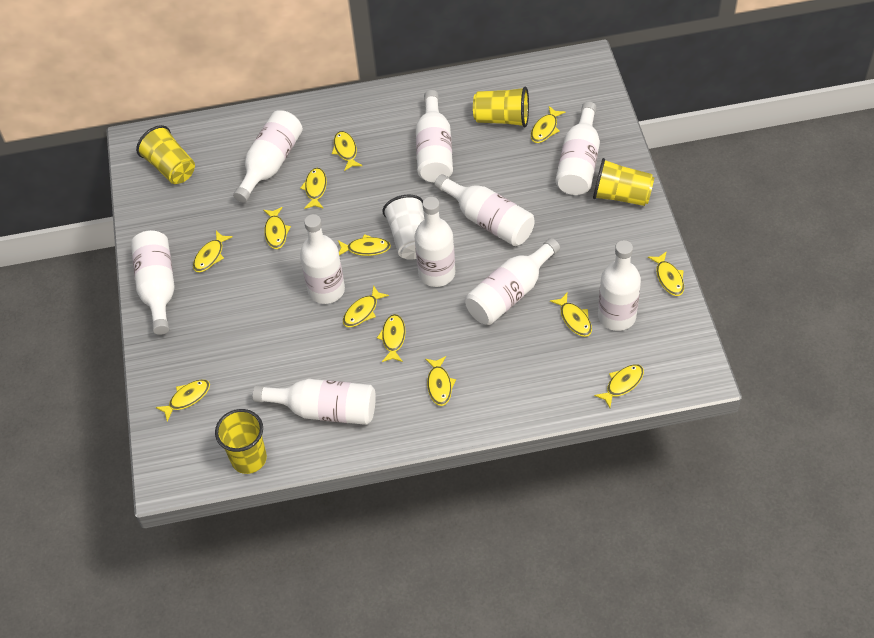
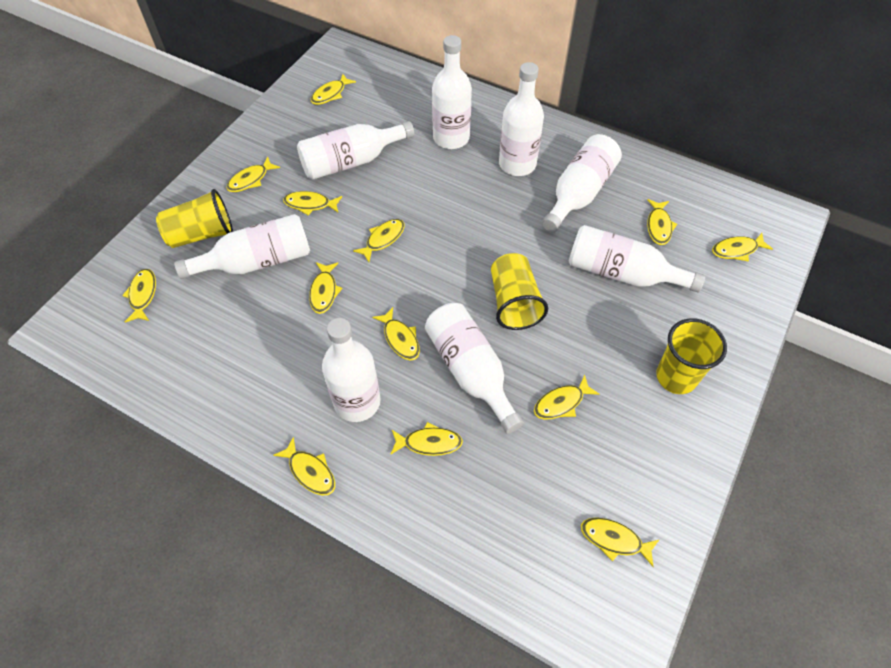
white bottle: [131,230,175,335] [233,110,303,203] [253,379,376,425] [300,214,345,304] [415,197,455,287] [416,90,453,183] [434,174,535,246] [465,238,560,325] [556,102,600,195] [598,240,641,331] = 10 -> [174,214,310,279] [297,121,414,180] [322,318,381,422] [425,303,524,434] [432,35,472,149] [499,62,544,176] [542,134,622,232] [568,225,705,292] = 8
white cup: [382,194,424,260] = 1 -> none = 0
yellow cup: [136,125,195,184] [215,409,267,474] [473,87,529,127] [593,158,654,206] = 4 -> [156,189,233,248] [491,253,548,330] [656,318,727,394] = 3

